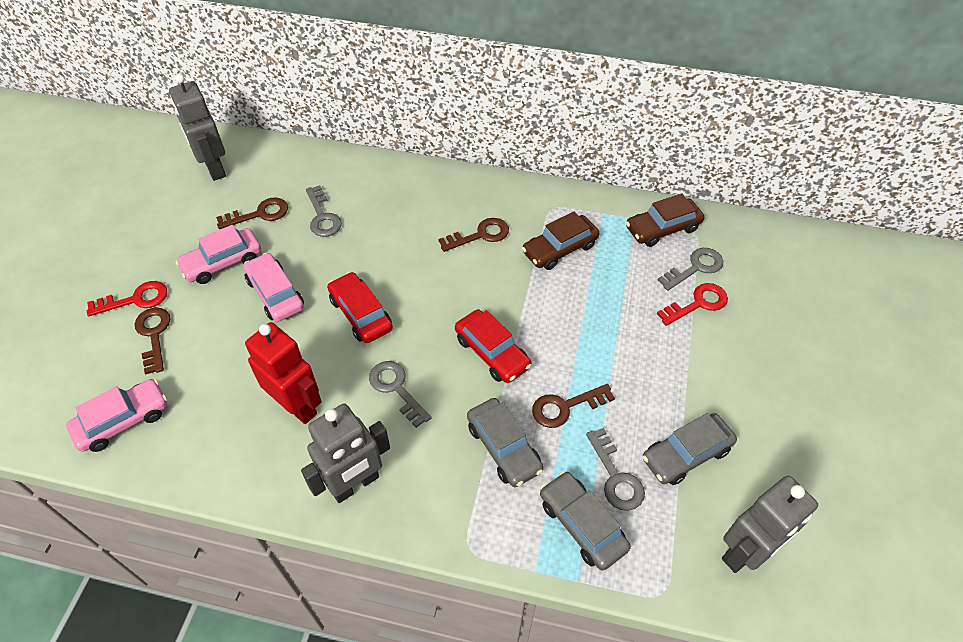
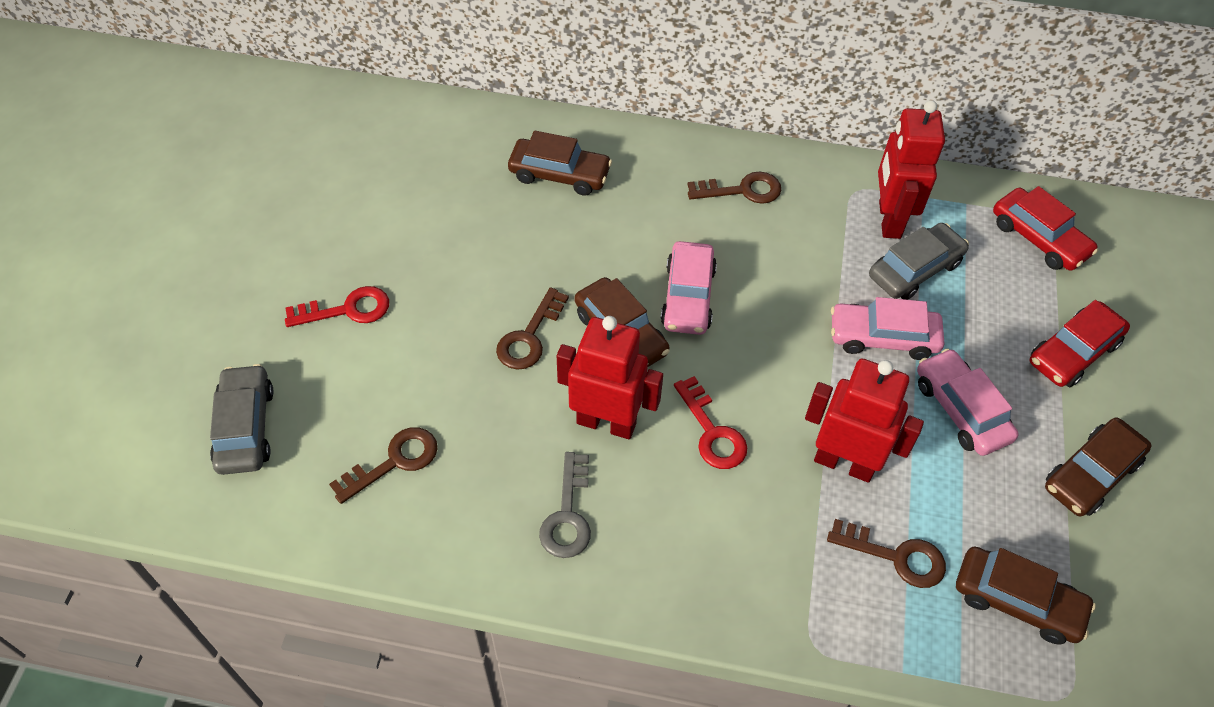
brown car: [522,212,599,270] [626,193,704,247] = 2 -> [508,130,612,196] [575,277,670,367] [956,546,1096,644] [1045,418,1151,517] = 4
grey car: [467,398,543,487] [540,471,631,570] [643,413,737,485] = 3 -> [210,364,274,475] [869,223,969,300] = 2
grey key: [306,185,342,237] [369,361,432,428] [586,428,645,511] [658,248,723,291] = 4 -> [539,452,591,558] = 1
grey robot: [169,74,226,181] [301,404,390,503] [722,476,818,573] = 3 -> none = 0
red robot: [245,322,322,424] = 1 -> [557,316,663,439] [805,359,924,483] [878,100,945,239] = 3

